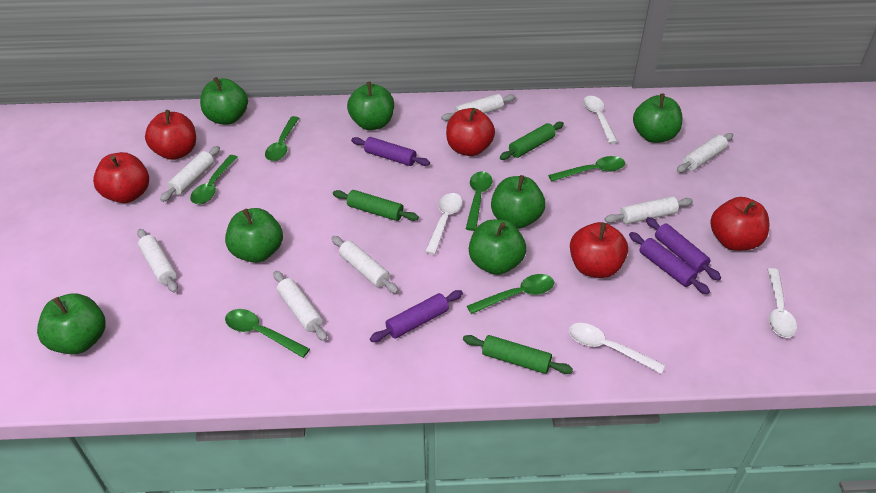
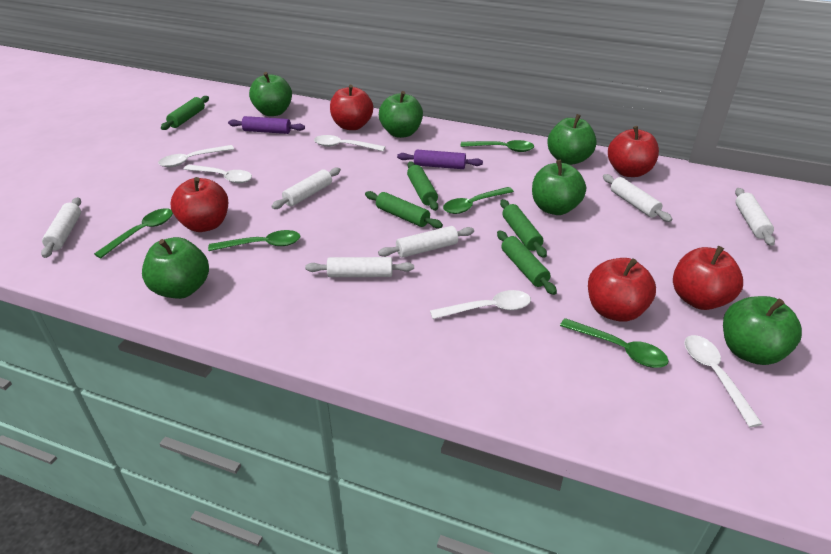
green apple: [37,293,106,354] [200,77,248,125] [225,208,283,263] [347,82,394,130] [469,219,526,275] [491,175,545,229] [633,94,682,143] = 7 -> [142,237,209,299] [249,72,292,116] [379,91,423,138] [532,160,586,215] [547,114,597,165] [723,296,802,365] = 6
green rolling pin: [333,190,419,221] [463,335,573,374] [500,122,564,160] = 3 -> [161,96,209,130] [365,191,443,228] [407,161,438,211] [497,230,557,295] [500,199,547,258] = 5
green spoon: [190,155,238,204] [225,309,310,358] [265,116,299,161] [466,171,492,231] [467,274,554,314] [548,156,625,181] = 6 -> [94,208,173,258] [208,230,301,251] [443,187,514,214] [461,140,534,152] [560,318,669,368] = 5
purple rolling pin: [351,137,430,166] [370,290,463,342] [629,232,710,294] [646,217,721,281] = 4 -> [228,116,305,134] [397,150,483,169] = 2
white rolling pin: [137,229,178,293] [160,146,220,202] [273,271,327,341] [332,236,399,294] [441,94,515,121] [605,196,693,224] [677,133,733,173] = 7 -> [41,197,81,258] [271,168,341,209] [305,257,414,277] [378,226,474,258] [603,174,672,222] [735,188,775,246] = 6
white spoon: [425,193,462,255] [568,323,665,374] [583,96,618,144] [767,268,797,338] = 4 -> [158,145,234,167] [184,165,252,183] [314,135,385,151] [430,290,531,319] [684,335,762,427] = 5

